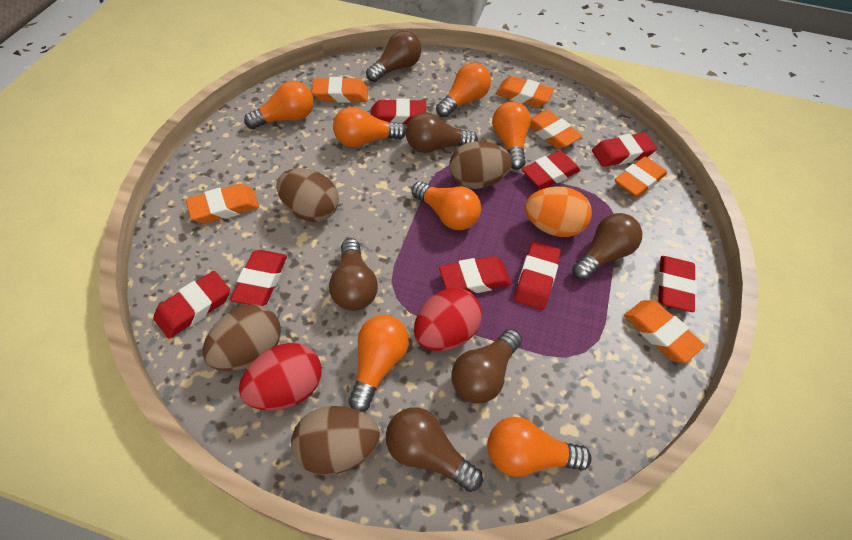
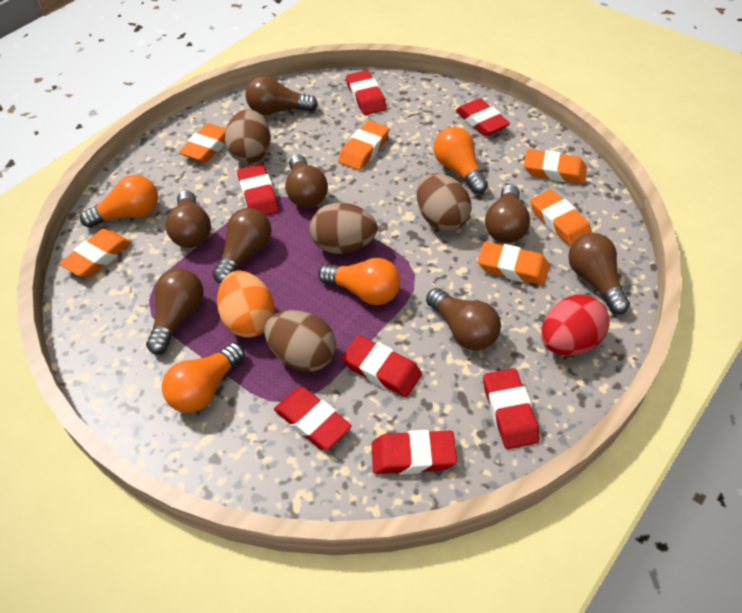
brown light bulb: [329,238,378,311] [366,31,421,82] [386,407,483,492] [406,113,478,153] [451,329,522,403] [572,213,642,280] = 6 -> [146,269,204,354] [166,190,211,248] [212,208,272,284] [246,76,318,115] [285,155,328,208] [426,288,501,350] [485,184,530,243] [568,233,630,314] = 8
orange light bulb: [244,81,314,129] [333,107,406,147] [348,315,409,412] [412,181,481,230] [436,63,491,118] [487,417,592,477] [492,101,531,170] = 7 -> [80,175,158,228] [162,342,245,413] [318,258,401,305] [434,127,488,194] = 4
red egg: [239,343,322,410] [414,288,482,351] = 2 -> [541,295,610,356] = 1
red eraser: [153,271,230,339] [230,250,287,306] [371,99,426,124] [439,256,511,293] [514,241,561,310] [522,151,581,189] [592,132,657,167] [658,256,697,312] = 8 -> [237,164,279,216] [274,387,352,450] [341,335,422,397] [346,70,387,115] [372,430,457,474] [456,98,510,136] [483,368,540,449] = 7

